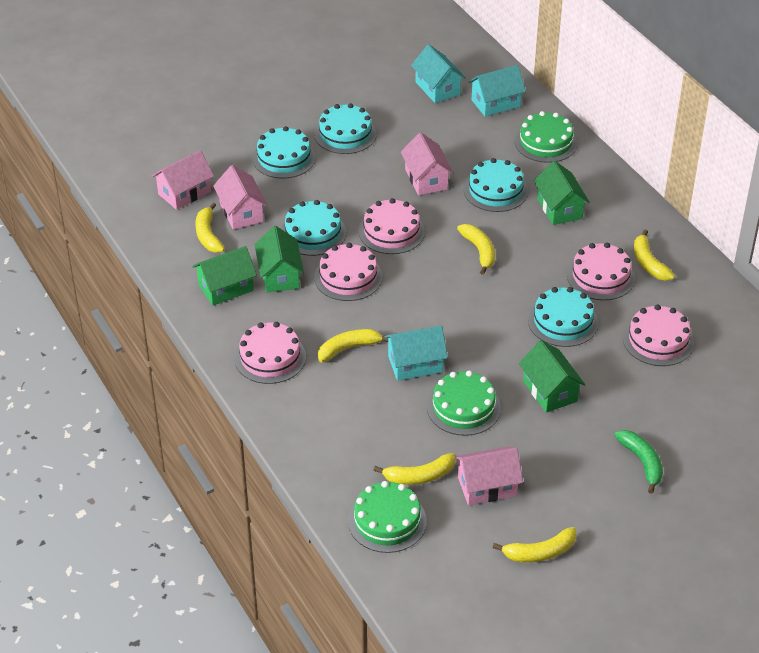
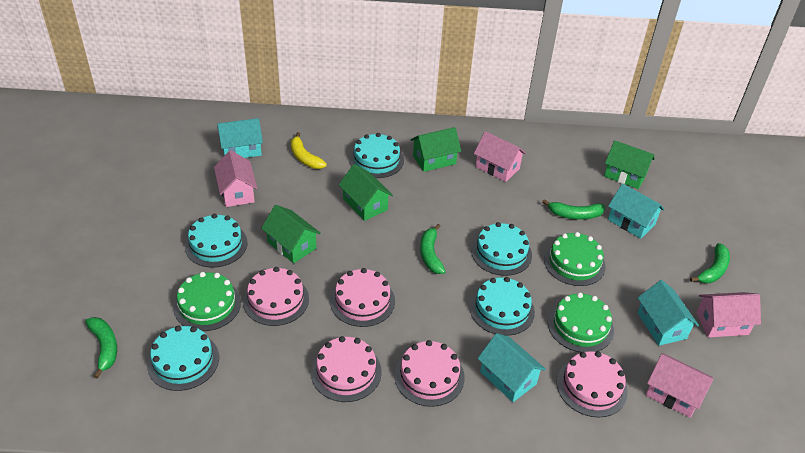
green banana: [614,430,663,494] = 1 -> [85,317,117,379] [420,224,446,274] [542,199,605,220] [690,243,730,283] = 4
turquoise house: [384,326,448,381] [411,44,466,103] [468,65,526,116] = 3 -> [217,118,263,158] [477,333,546,402] [608,184,665,239] [637,280,699,346] = 4
yellow banana: [196,203,225,253] [318,329,390,362] [374,453,455,485] [457,224,495,275] [492,527,577,562] [634,229,675,281] = 6 -> [291,132,327,169] = 1

